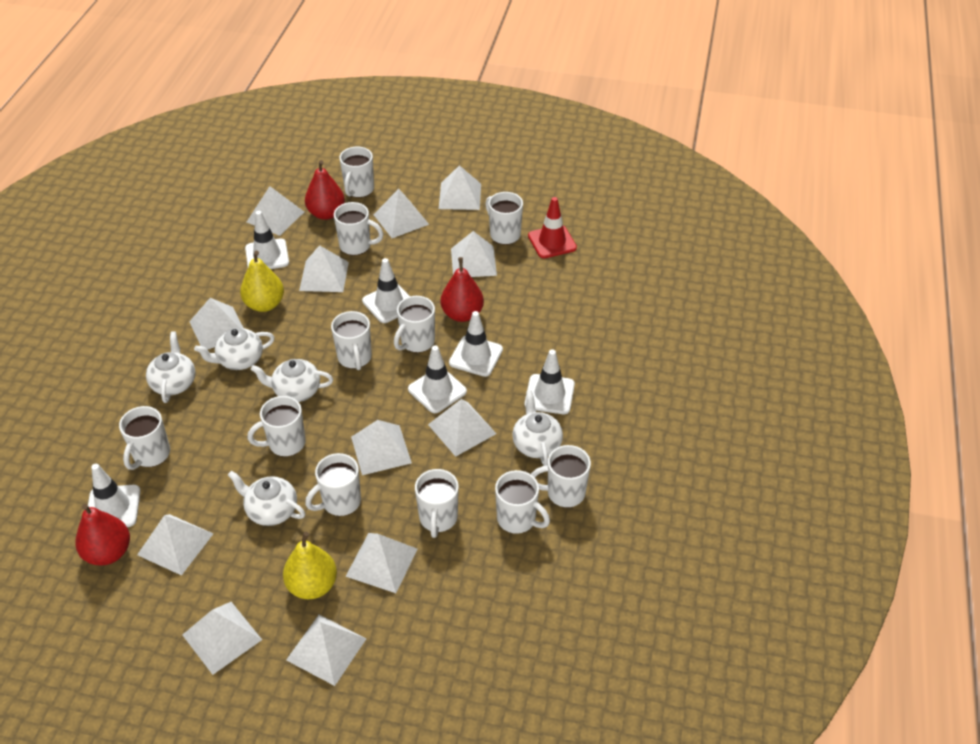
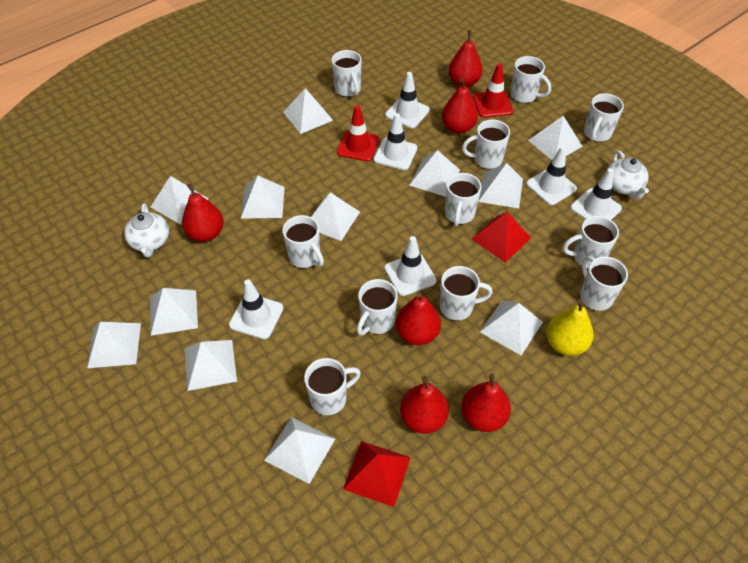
red pear: [75,504,130,566] [305,160,345,220] [441,257,484,322] = 3 -> [182,183,224,242] [396,292,441,345] [400,376,449,434] [442,78,478,134] [448,30,483,87] [461,373,511,432] = 6
red pyramid: none = 0 -> [343,441,411,507] [472,212,531,262] = 2
red traffic cone: [528,197,577,258] = 1 -> [337,105,379,161] [473,63,513,118] = 2
white teapot: [146,331,195,403] [194,328,275,370] [228,471,305,526] [251,359,333,402] [512,390,563,466] = 5 -> [124,203,169,258] [607,150,649,199] = 2
yellow pear: [240,251,284,312] [283,532,337,599] = 2 -> [546,299,594,356] = 1

